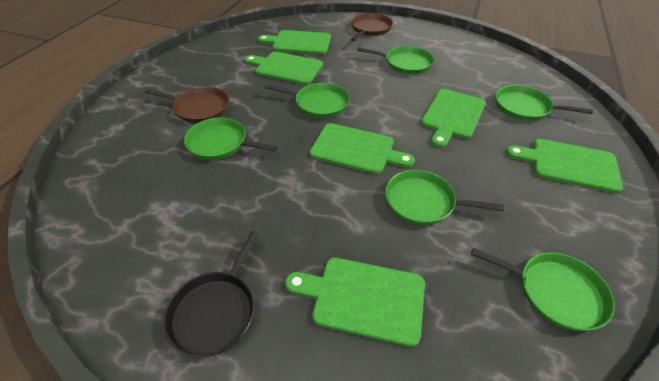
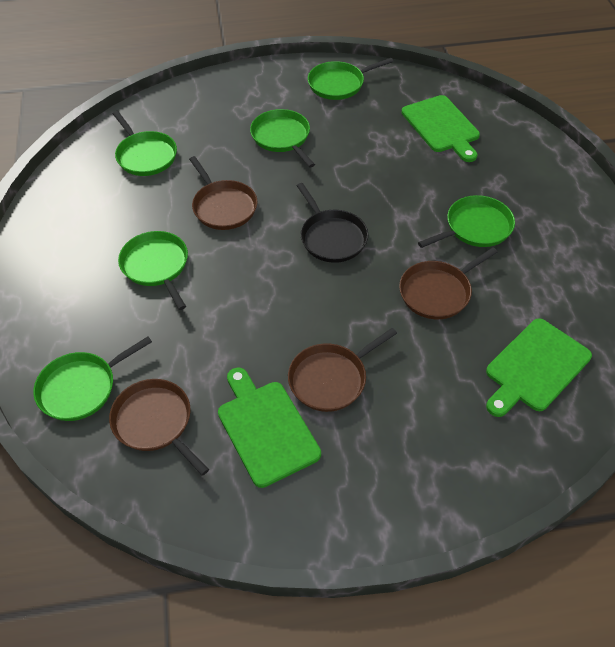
brown pan: [144,87,229,123] [351,13,393,41] = 2 -> [109,379,209,476] [189,156,257,230] [288,328,397,412] [399,247,497,319] = 4
green cutting board: [245,52,323,85] [258,30,331,54] [285,258,425,347] [310,123,415,175] [421,89,486,148] [506,139,623,193] = 6 -> [218,367,321,488] [401,95,480,162] [486,318,592,417] = 3

